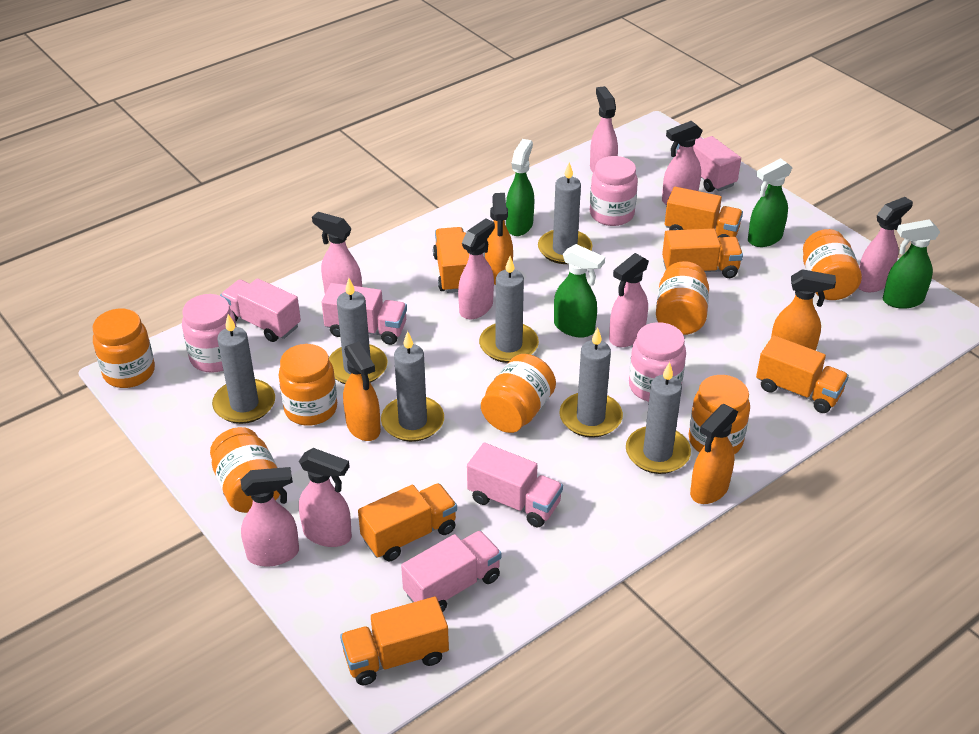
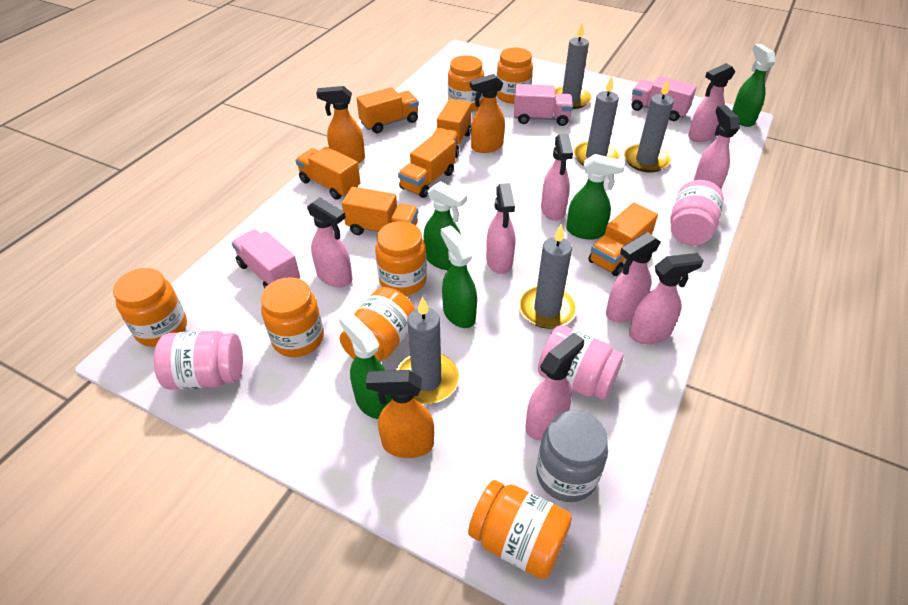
green spray bottle: [506,139,534,236] [554,244,605,338] [748,158,792,247] [883,219,940,309] = 4 -> [339,312,392,419] [424,181,467,270] [441,225,477,328] [566,154,625,239] [732,44,776,127] = 5
grey candle: [212,314,275,424] [329,278,387,384] [381,331,444,442] [479,256,539,363] [538,162,593,264] [559,327,623,438] [626,362,691,474] = 7 -> [396,297,459,404] [519,224,577,329] [555,23,591,109] [574,76,620,165] [624,80,674,172] = 5
grey jar: none = 0 -> [536,410,608,502] = 1
orange spray bottle: [343,341,381,441] [485,193,513,285] [690,404,738,504] [771,269,836,351] = 4 -> [316,86,365,163] [366,370,434,458] [470,74,505,153] = 3
pink truck: [220,278,301,342] [322,283,407,345] [401,531,502,612] [467,443,563,527] [676,136,741,192] = 5 -> [231,229,300,289] [514,84,573,126] [631,76,697,121] = 3

